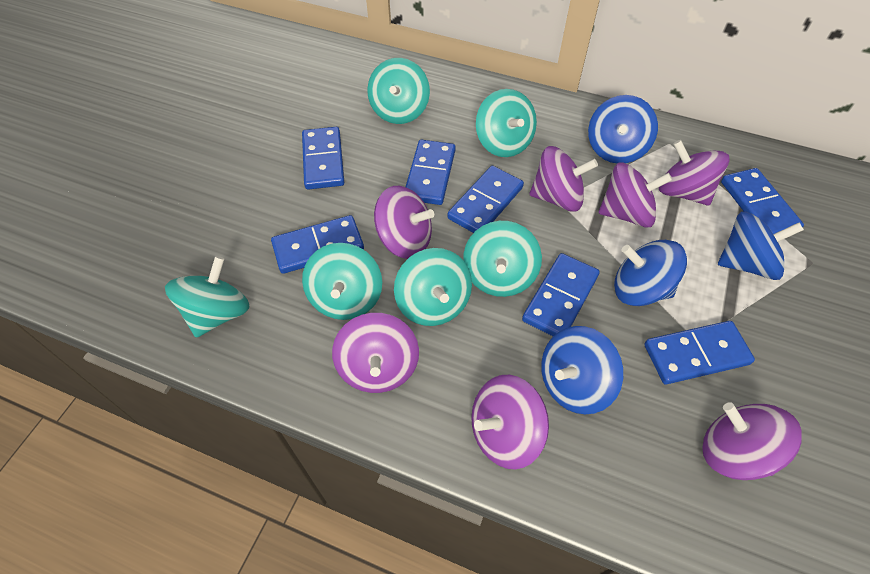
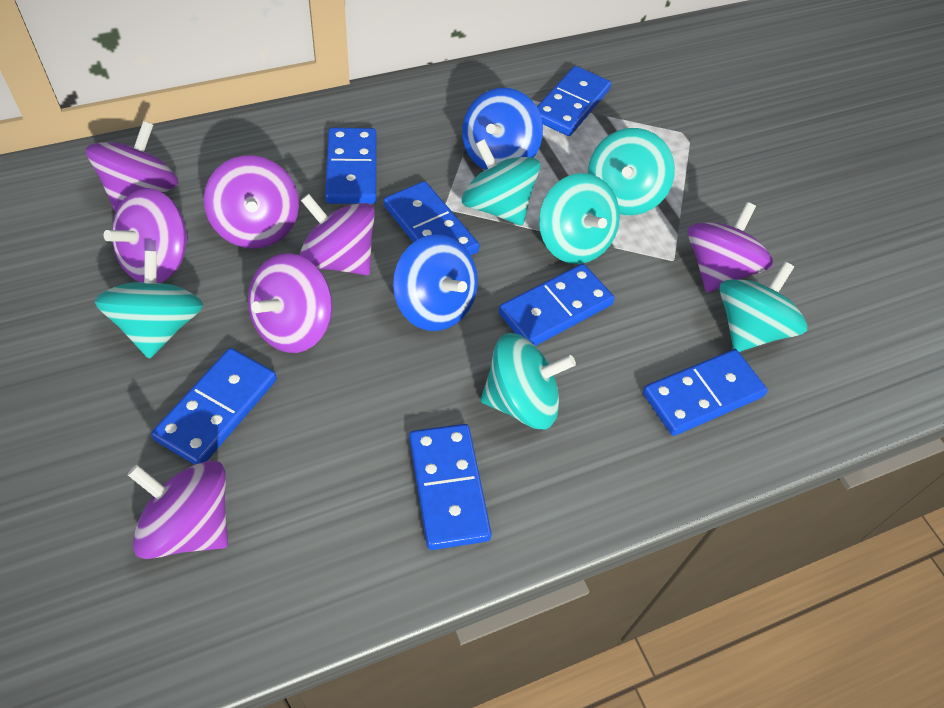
blue spinning top: [541,326,623,415] [588,95,658,163] [614,240,687,306] [718,212,804,280] = 4 -> [393,234,478,331] [462,88,543,170] = 2

